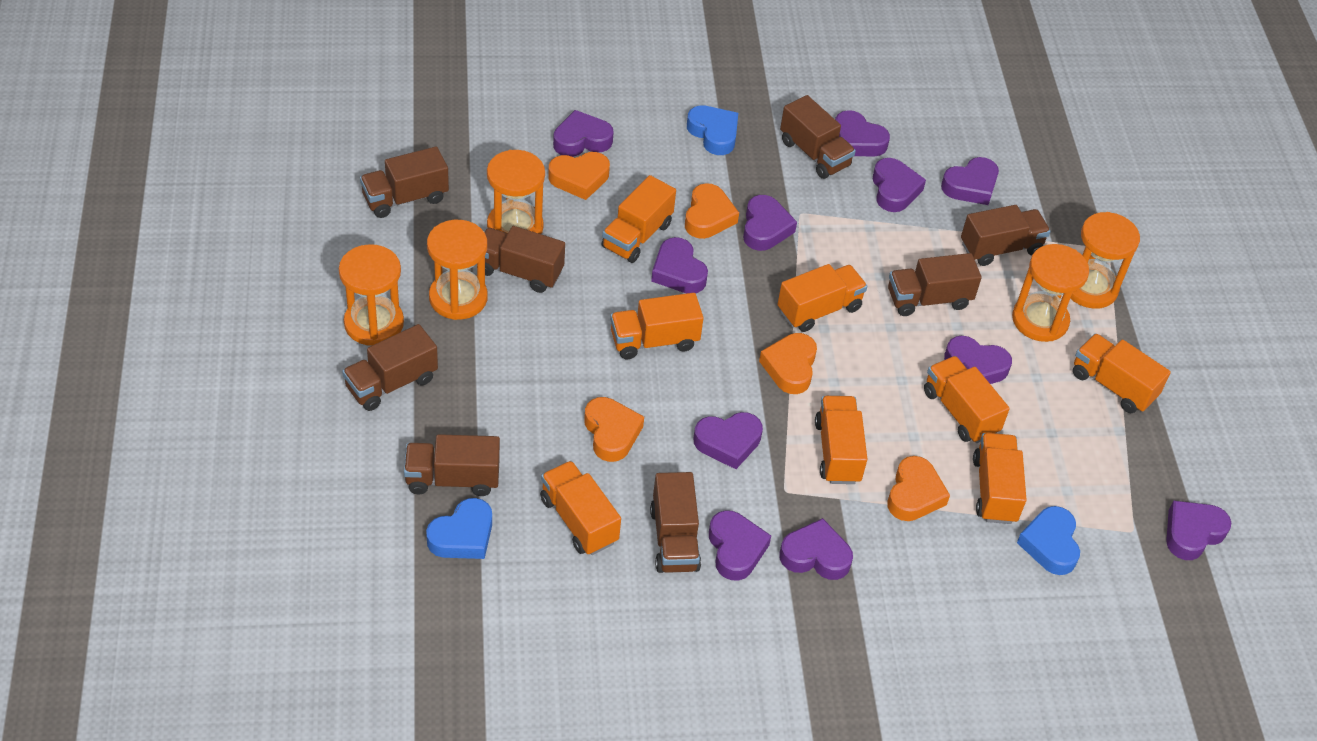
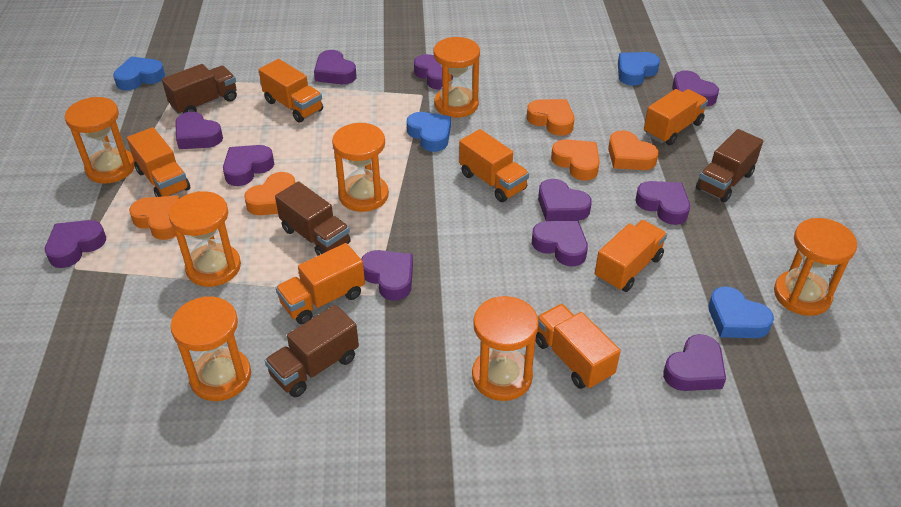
blue heart: [426,498,492,559] [687,105,738,155] [1017,506,1080,575] = 3 -> [113,56,165,90] [407,112,451,152] [618,52,660,86] [708,286,774,338] = 4
brown truck: [342,324,438,411] [360,147,449,218] [404,434,500,496] [484,226,565,293] [650,472,701,573] [780,95,856,179] [888,253,982,316] [961,205,1051,266] = 8 -> [162,64,237,115] [265,305,359,397] [275,181,351,256] [696,129,763,202] = 4
orange hourglass: [339,244,404,346] [427,220,487,320] [487,150,545,234] [1012,244,1089,342] [1070,212,1140,309] = 5 -> [65,97,135,184] [169,191,241,287] [171,296,251,401] [332,123,389,212] [433,37,480,118] [472,296,539,401] [774,218,857,316] = 7
orange truck: [540,461,621,555] [602,175,676,263] [610,293,704,359] [777,264,868,332] [815,396,868,484] [924,356,1010,443] [973,433,1027,524] [1073,333,1171,413] = 8 -> [127,127,190,197] [259,59,323,123] [276,243,365,325] [459,129,529,202] [535,304,621,389] [595,220,667,292] [644,89,708,145] = 7

